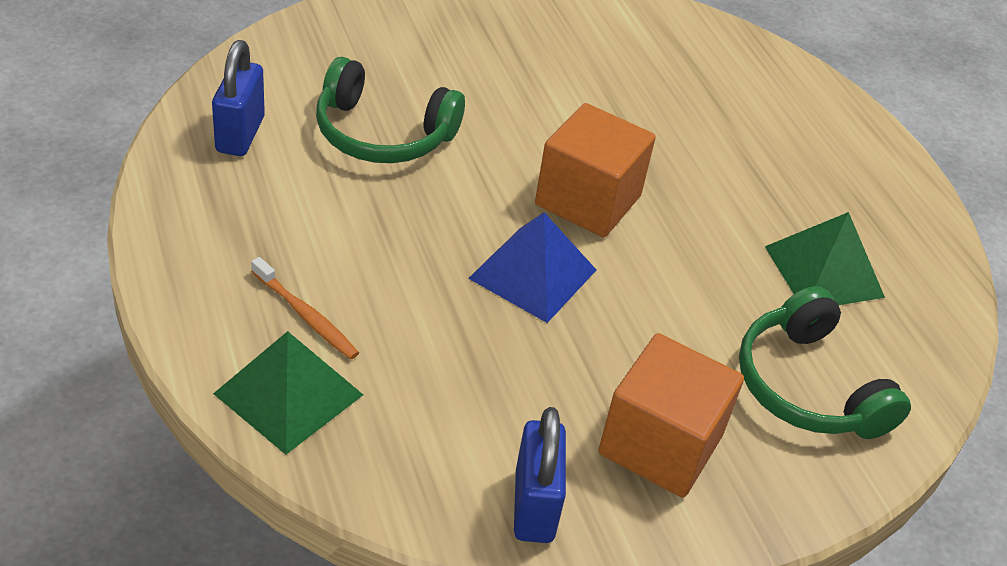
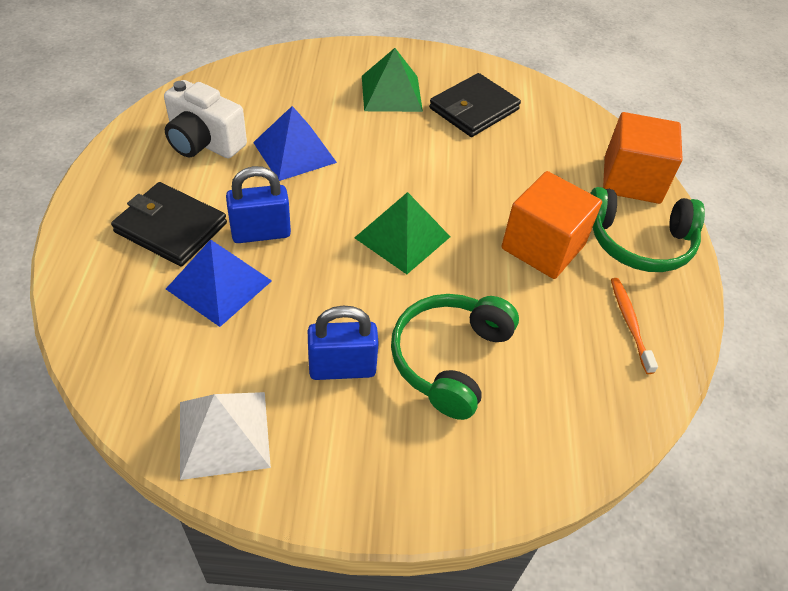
black wallet: none = 0 -> [111,182,227,266] [429,73,521,137] = 2
blue pyramid: [468,212,596,323] = 1 -> [166,239,272,327] [253,106,337,181] = 2
white camera: none = 0 -> [164,80,247,158] = 1
white pyramid: none = 0 -> [180,392,271,480] = 1

